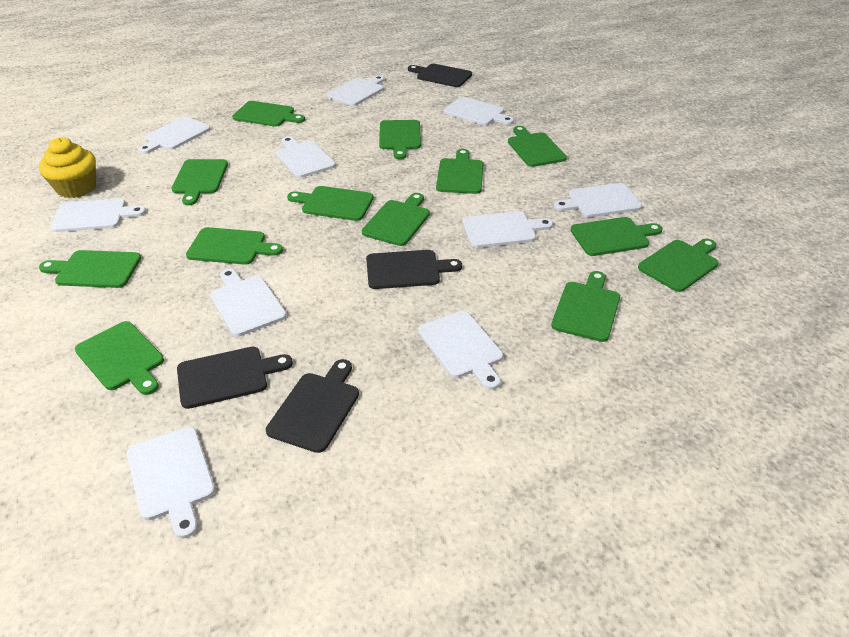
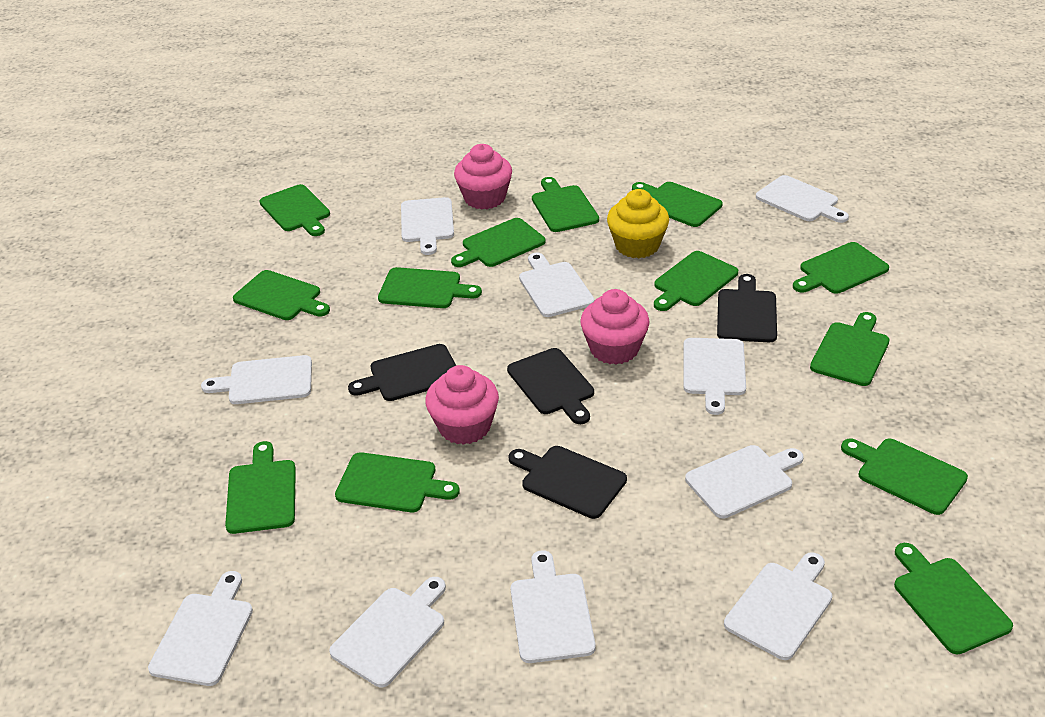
pink cupcake: none = 0 -> [425,365,499,445] [454,144,512,210] [580,289,649,365] = 3

